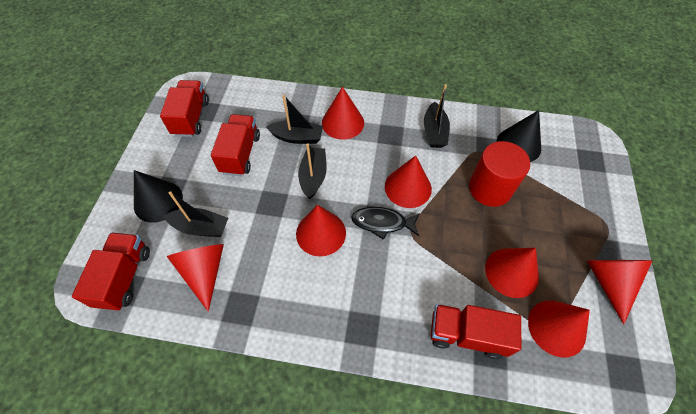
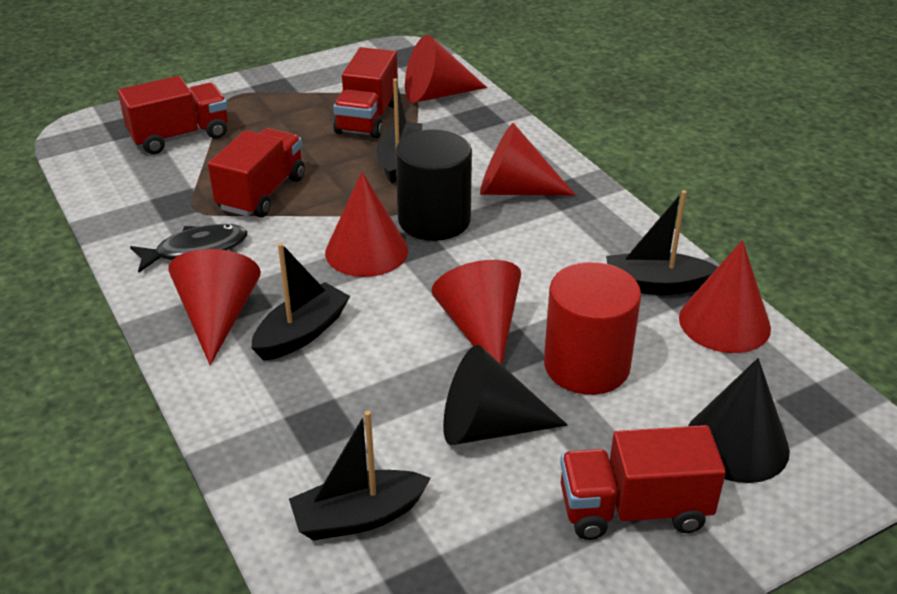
black cylinder: none = 0 -> [395,129,472,241] = 1
red cone: [167,244,224,312] [296,205,346,257] [322,87,364,140] [385,155,432,208] [485,248,539,298] [528,300,590,358] [587,260,653,324] = 7 -> [168,249,261,365] [325,172,408,277] [405,35,487,103] [432,260,521,365] [480,123,576,196] [679,240,771,353] = 6

